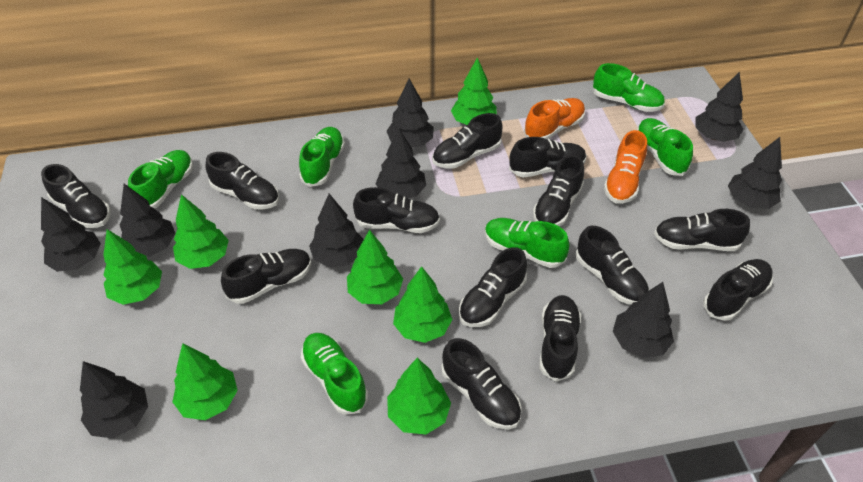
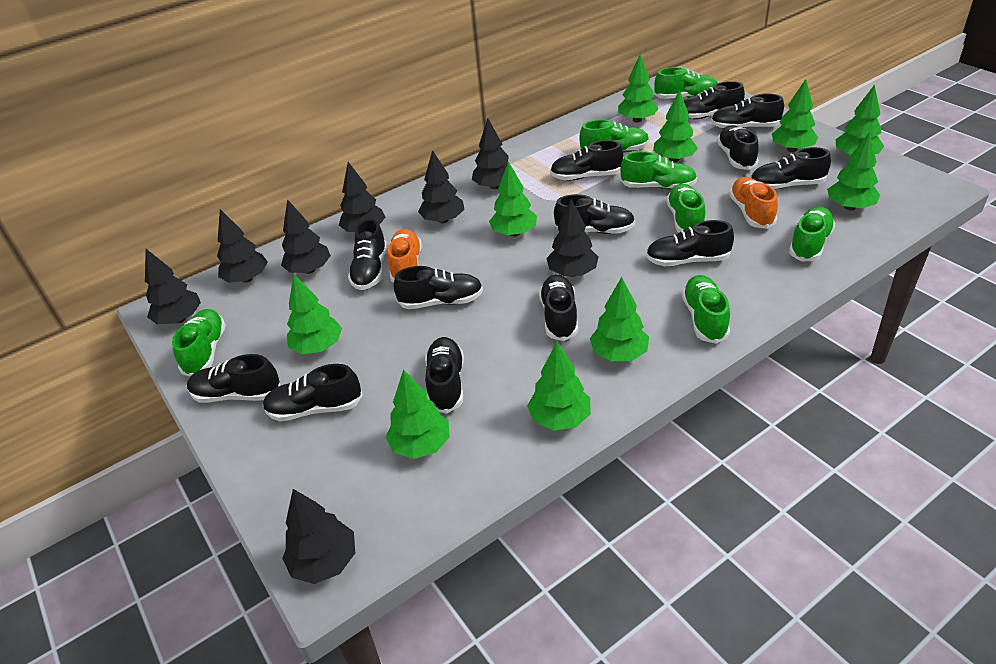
black tree: [41,197,101,272] [80,361,148,438] [120,184,176,257] [309,194,364,268] [376,128,426,198] [386,79,434,147] [613,282,674,358] [696,72,744,142] [728,137,782,209] = 9 -> [145,249,201,324] [217,209,268,283] [281,199,331,274] [282,489,355,584] [339,162,385,232] [418,150,464,223] [472,118,515,189] [546,199,598,277] = 8
green shoe: [128,150,193,208] [299,127,345,187] [301,333,368,415] [485,218,570,268] [592,63,665,112] [637,118,693,176] = 6 -> [172,309,226,377] [579,120,649,152] [620,151,697,190] [654,67,717,99] [666,184,705,232] [682,275,730,344] [789,206,835,262] = 7
green tree: [103,229,162,305] [172,343,238,420] [173,194,229,269] [347,230,403,304] [387,358,451,435] [393,266,452,343] [451,57,497,125] = 7 -> [287,274,342,354] [386,369,450,459] [489,161,537,237] [527,342,591,431] [590,277,649,361] [618,54,659,123] [653,90,698,162] [772,79,818,152] [827,132,880,210] [836,84,884,154] = 10

